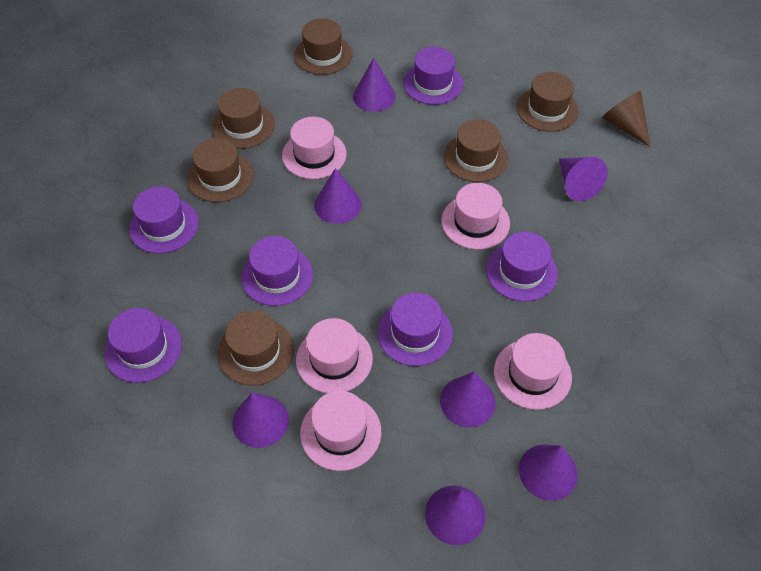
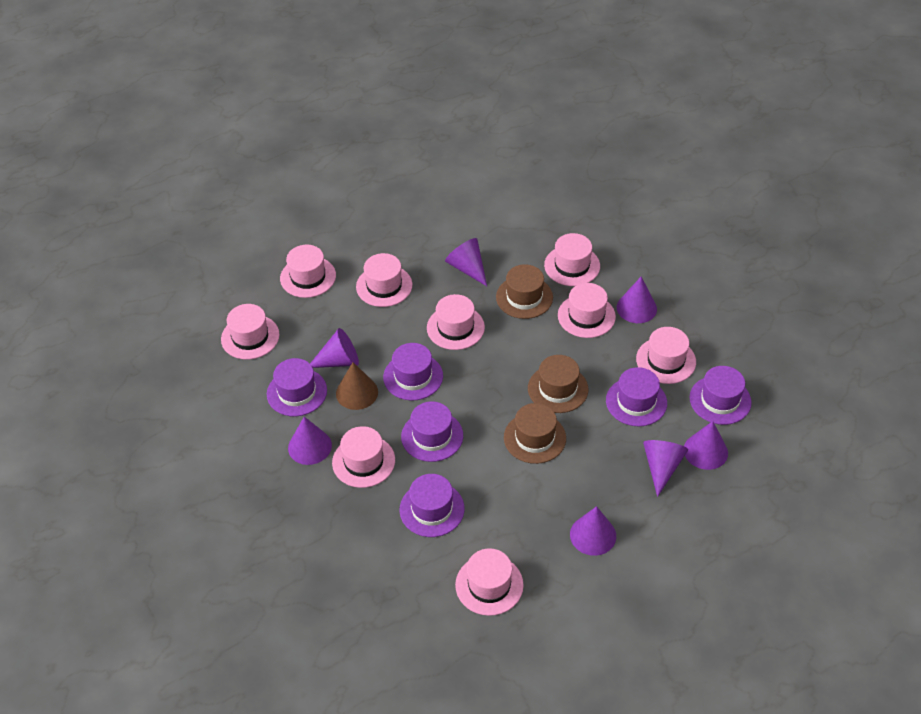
brown hat: [187,138,253,202] [212,88,275,149] [217,310,294,385] [294,18,353,75] [444,119,508,182] [516,72,579,132] = 6 -> [496,264,553,319] [504,403,566,464] [528,355,588,413] = 3
pink hat: [282,117,347,179] [296,318,373,393] [300,391,381,471] [441,183,510,250] [494,333,572,410] = 5 -> [221,304,279,360] [280,245,336,298] [332,426,395,488] [356,253,412,307] [427,294,485,350] [455,548,524,616] [544,233,600,286] [558,283,616,338] [636,327,696,384] = 9

